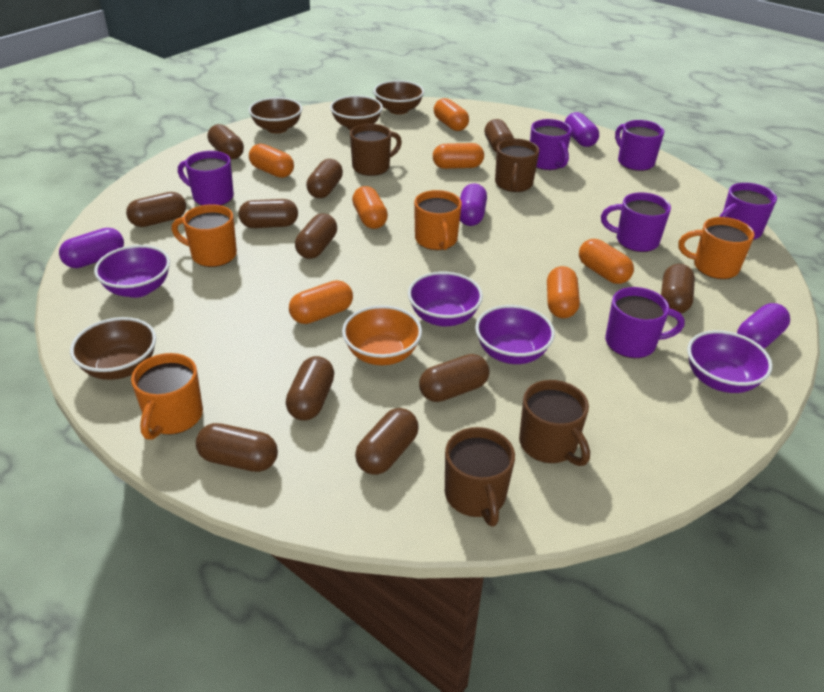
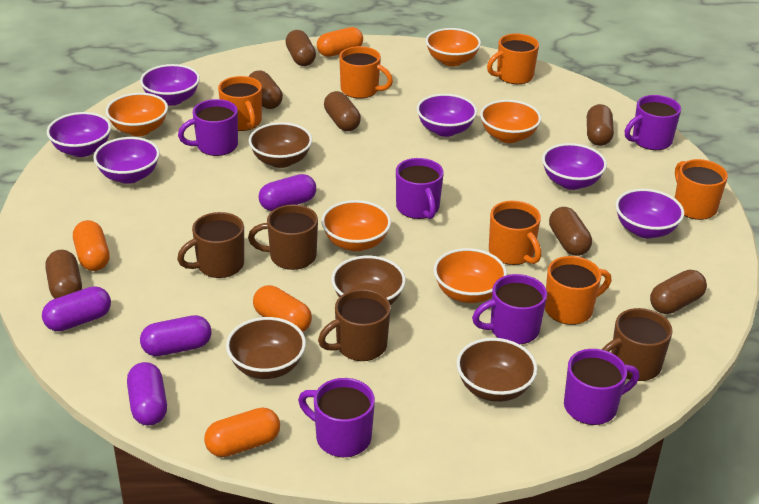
brown capsule: [126,192,186,227] [196,423,278,472] [208,124,244,159] [239,199,298,228] [286,356,334,420] [295,214,337,259] [306,159,343,198] [355,408,419,475] [419,354,490,402] [484,119,514,153] [661,264,695,314] = 11 -> [45,250,82,299] [249,71,283,109] [285,30,316,66] [324,91,361,131] [549,207,592,256] [587,104,614,146] [650,270,707,314] = 7
orange bowl: [342,305,422,365] = 1 -> [106,93,168,136] [321,200,391,251] [426,28,481,66] [434,248,507,303] [480,100,541,143] = 5
orange capsule: [249,144,294,178] [289,280,353,324] [352,186,388,229] [433,143,484,169] [434,98,469,131] [547,266,580,318] [579,239,634,284] = 7 -> [73,220,110,271] [204,408,280,457] [253,285,312,332] [317,27,363,57] = 4
orange mug: [131,353,203,440] [172,204,237,267] [414,190,462,250] [678,217,755,279] = 4 -> [218,76,262,131] [339,46,393,99] [487,33,539,84] [489,201,541,265] [545,256,611,325] [675,159,728,220] = 6
purple bowl: [94,245,170,298] [408,272,483,327] [475,305,555,364] [687,330,773,393] = 4 -> [47,112,111,157] [93,137,160,184] [140,64,200,106] [417,94,477,137] [542,143,607,190] [615,189,684,238] = 6

